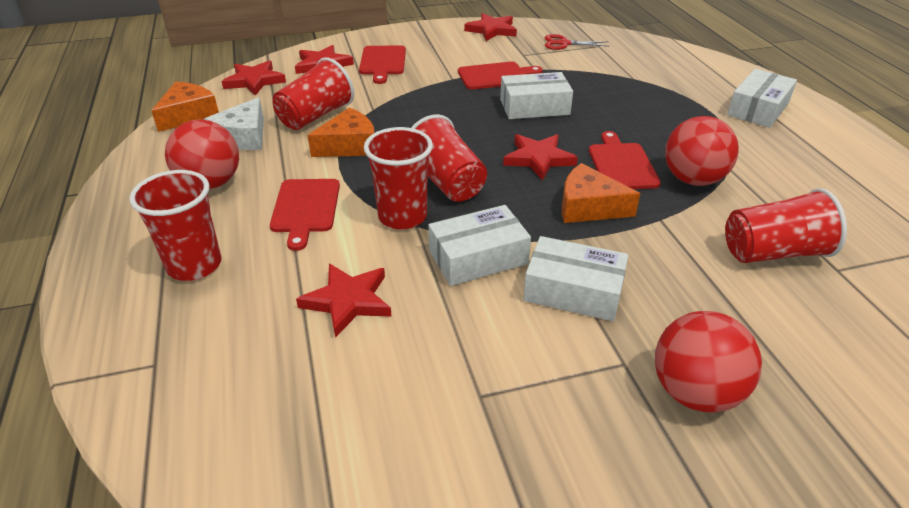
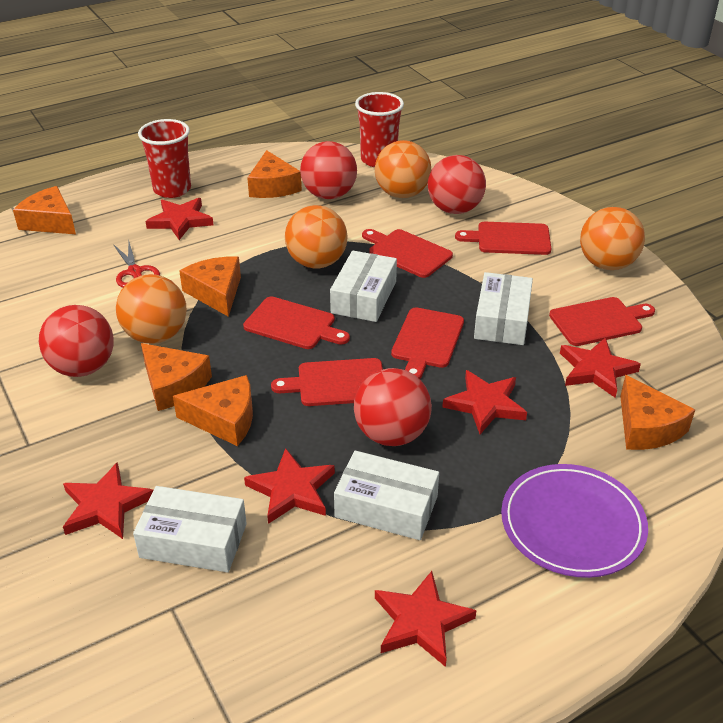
orange ball: none = 0 -> [116,274,186,344] [285,205,348,268] [375,140,431,198] [580,207,645,270] = 4
orange cheese: [151,82,219,132] [307,108,375,157] [562,163,641,223] = 3 -> [13,186,76,234] [141,343,212,411] [173,375,253,446] [179,257,241,317] [247,150,302,198] [620,375,695,450] = 6
purple plate: none = 0 -> [501,464,648,578] = 1
red ball: [165,120,239,189] [655,311,762,413] [665,116,739,186] = 3 -> [39,305,114,377] [300,141,357,199] [354,368,432,446] [428,155,486,214] = 4
red cup: [129,170,221,281] [273,57,354,130] [364,127,433,230] [411,114,487,202] [725,188,847,263] = 5 -> [138,119,191,198] [355,92,404,167] = 2
red cutting board: [270,179,340,251] [359,46,406,84] [458,61,543,90] [589,131,661,189] = 4 -> [243,296,350,349] [271,358,383,406] [362,229,453,278] [391,307,464,379] [455,222,551,255] [549,297,655,346] = 6
red star: [221,60,286,96] [295,45,354,74] [296,263,392,338] [464,13,517,41] [503,134,578,181] = 5 -> [63,462,153,539] [146,198,214,240] [244,448,335,524] [375,571,477,667] [442,370,527,434] [560,337,641,398] = 6
white cheese: [204,97,264,150] = 1 -> none = 0

